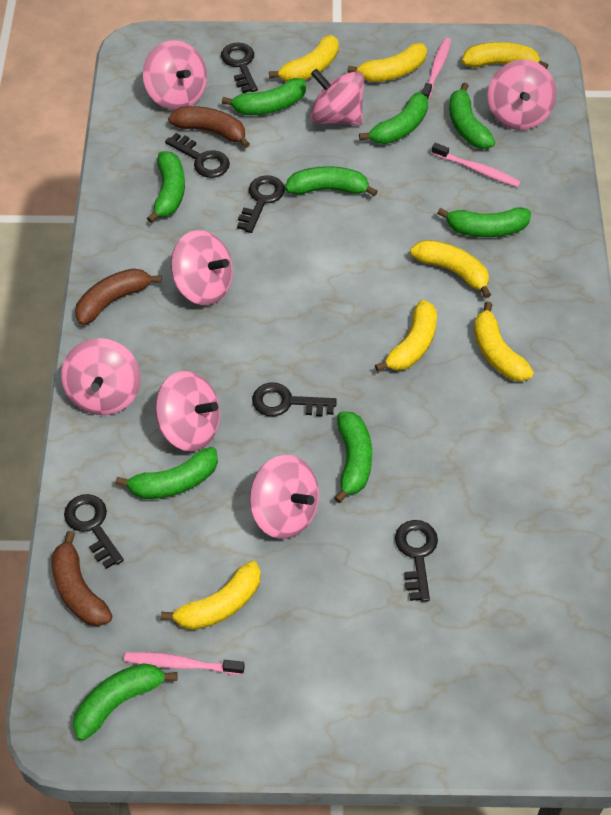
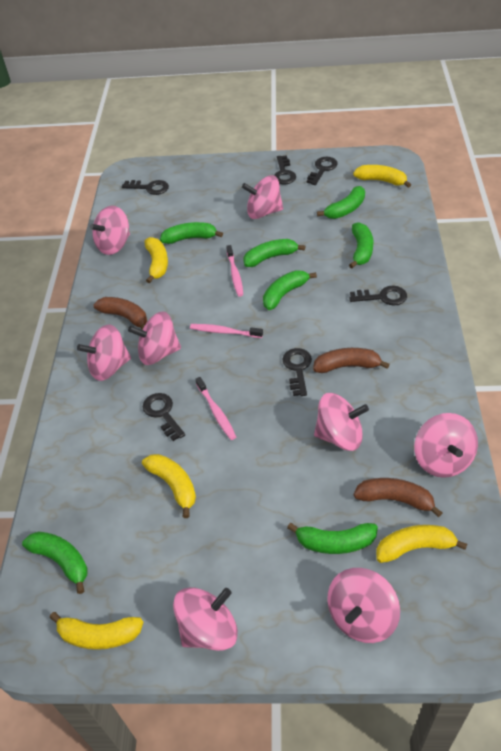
green banana: [73,663,178,741] [116,447,218,499] [147,151,185,223] [222,78,306,115] [285,166,378,197] [334,411,372,503] [359,92,428,144] [437,207,531,237] [449,83,495,149] = 9 -> [22,531,88,594] [160,222,223,244] [243,239,306,267] [263,270,317,310] [287,523,378,554] [317,186,365,219] [349,222,373,268] = 7
pink spinning top: [61,338,141,415] [143,40,207,110] [155,371,220,451] [171,230,233,305] [249,455,319,539] [310,69,364,126] [487,59,556,130] = 7 -> [77,324,131,381] [90,206,130,255] [128,312,181,365] [173,587,238,651] [242,175,283,219] [314,393,369,451] [327,568,400,643] [414,413,478,478] = 8
yellow banana: [161,561,261,630] [269,35,339,82] [347,43,427,82] [375,300,437,372] [410,240,491,298] [462,42,549,69] [474,302,534,381] = 7 -> [50,612,144,650] [142,454,196,518] [145,237,168,283] [353,165,411,188] [376,525,467,563] = 5

